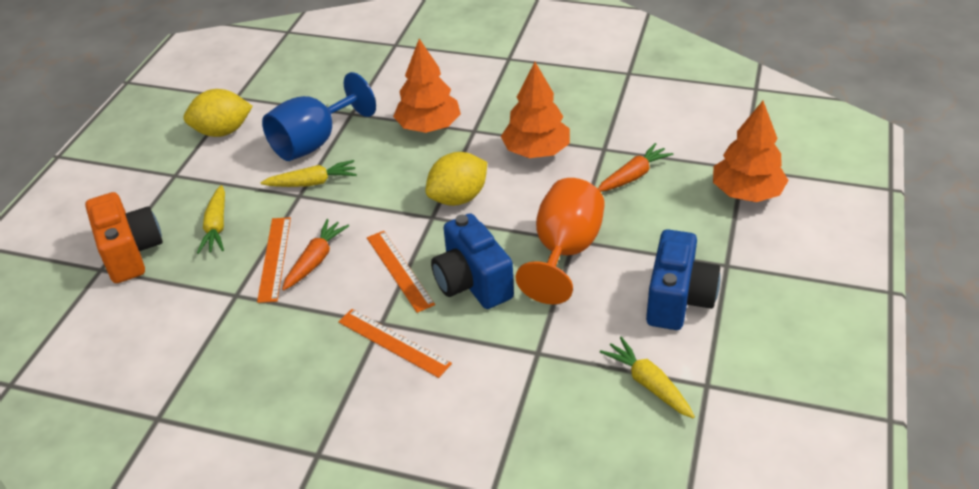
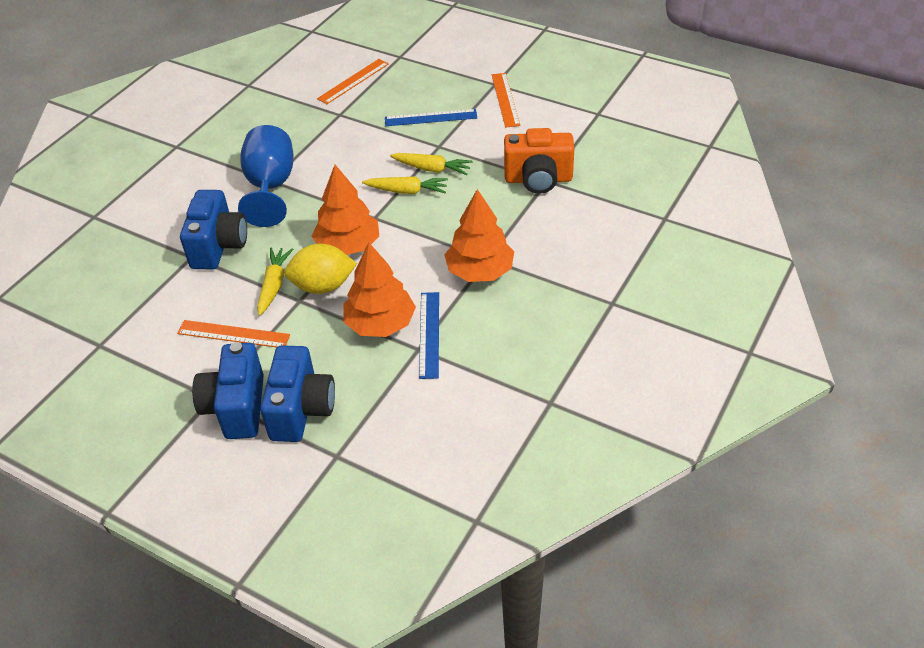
blue camera: [431,213,514,309] [646,229,720,330] = 2 -> [180,190,247,269] [192,342,264,439] [260,345,335,442] = 3
blue ruler: none = 0 -> [385,109,477,126] [419,292,439,379] = 2
orange carrot: [282,219,349,290] [598,143,674,192] = 2 -> none = 0
orange goblet: [515,178,605,304] = 1 -> none = 0
yellow lemon: [183,89,253,137] [425,152,487,206] = 2 -> [284,244,357,294] = 1

